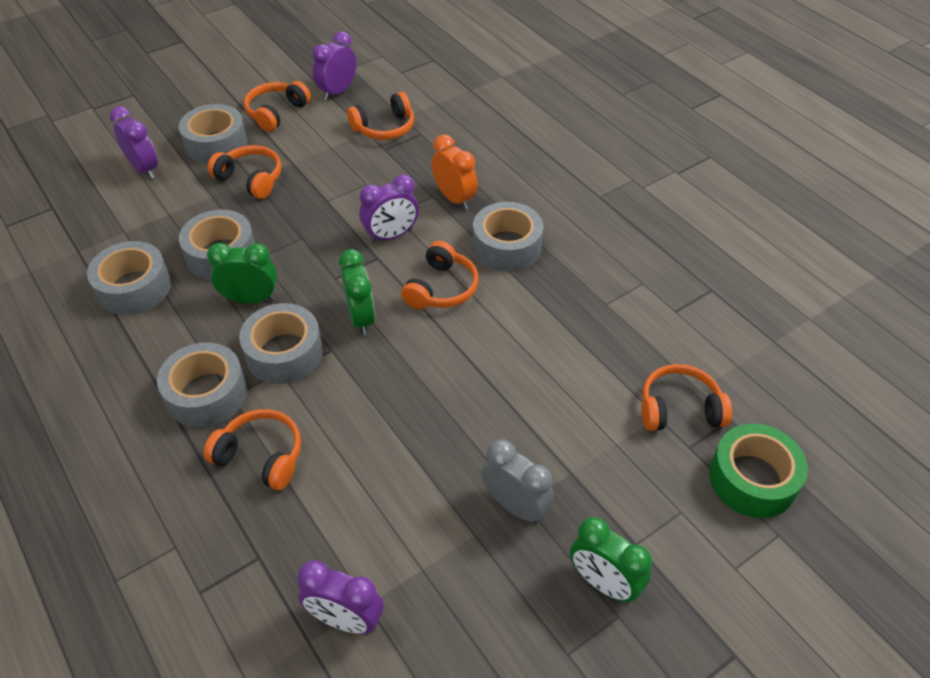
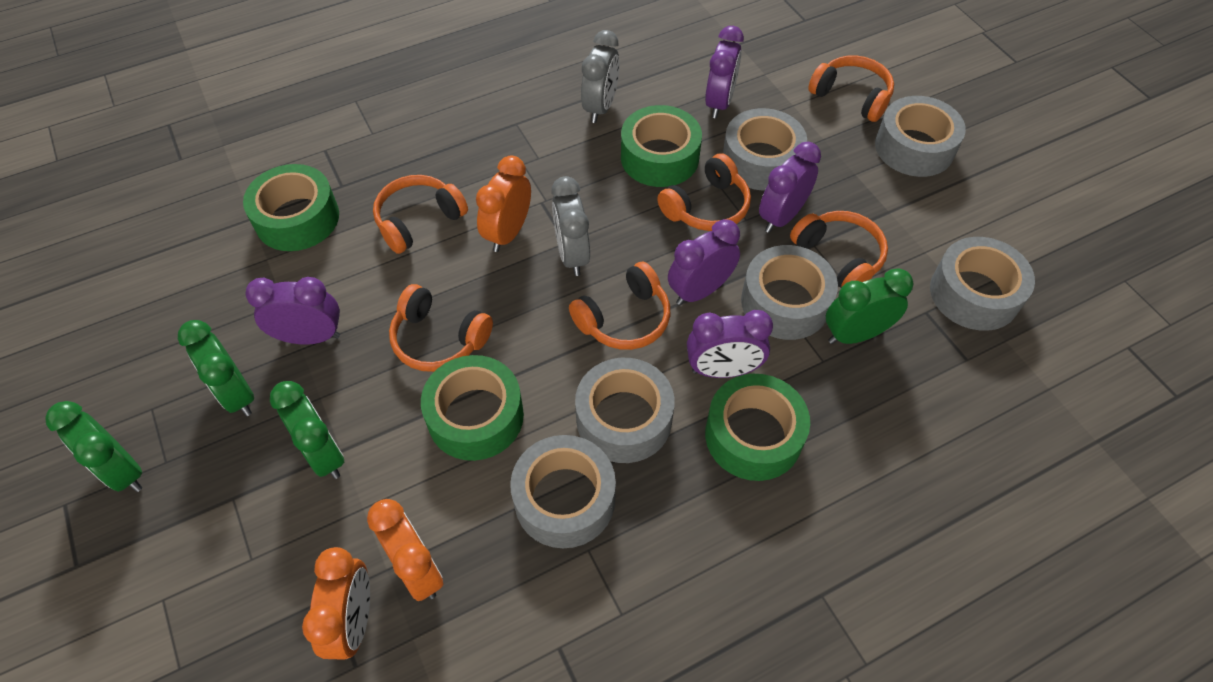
green clock: [207,243,277,304] [339,249,375,335] [570,517,652,602] = 3 -> [45,401,142,492] [178,320,254,416] [270,381,344,479] [826,268,913,344] = 4
green tape: [709,424,808,518] = 1 -> [243,164,339,251] [421,355,524,461] [621,105,702,187] [705,374,810,481] = 4
grey clock: [482,439,554,524] = 1 -> [551,176,590,276] [581,30,620,123] = 2
orange clock: [431,134,478,210] = 1 -> [302,547,370,660] [367,499,444,601] [476,155,531,252] = 3
purple clock: [110,106,158,179] [297,560,383,634] [313,31,356,100] [360,175,419,243] = 4 -> [245,277,340,345] [668,219,740,305] [687,310,773,378] [705,26,744,118] [759,142,821,233] = 5

